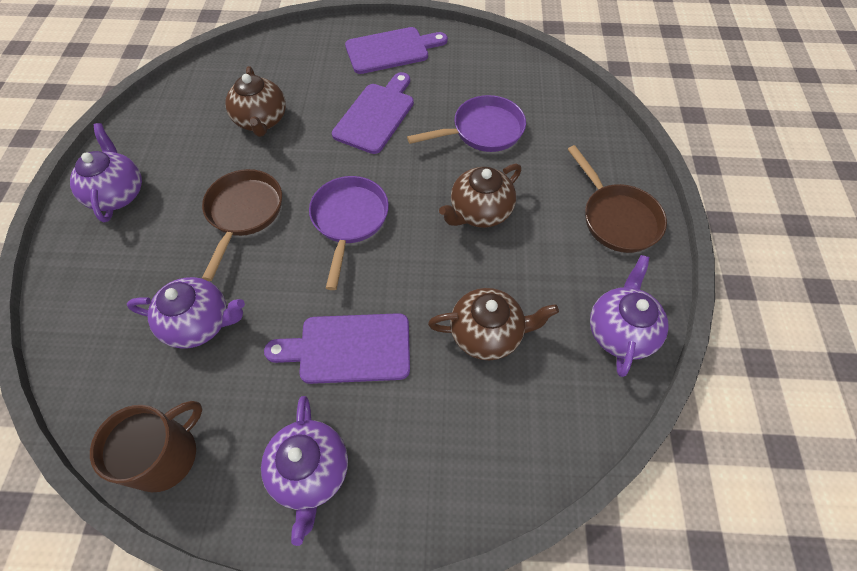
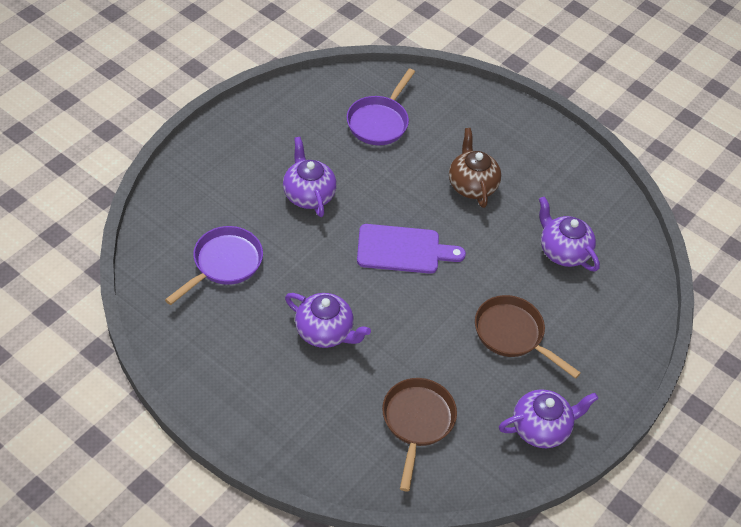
brown mug: [90,401,202,492] = 1 -> none = 0
brown teapot: [225,66,286,137] [428,288,559,360] [439,164,521,228] = 3 -> [449,128,501,208] = 1
purple cutting board: [264,313,410,384] [332,72,414,154] [345,27,448,74] = 3 -> [357,224,466,274] = 1

